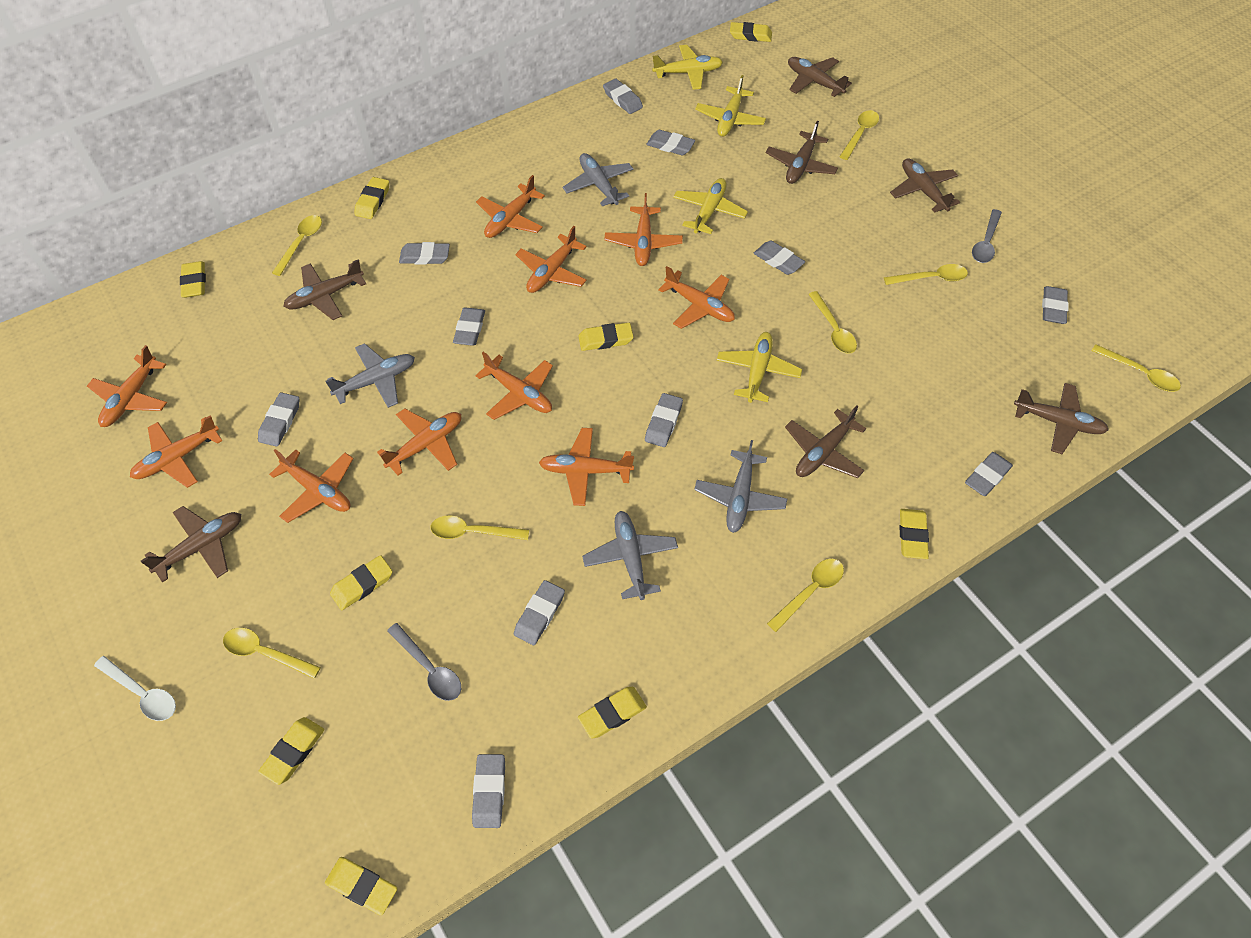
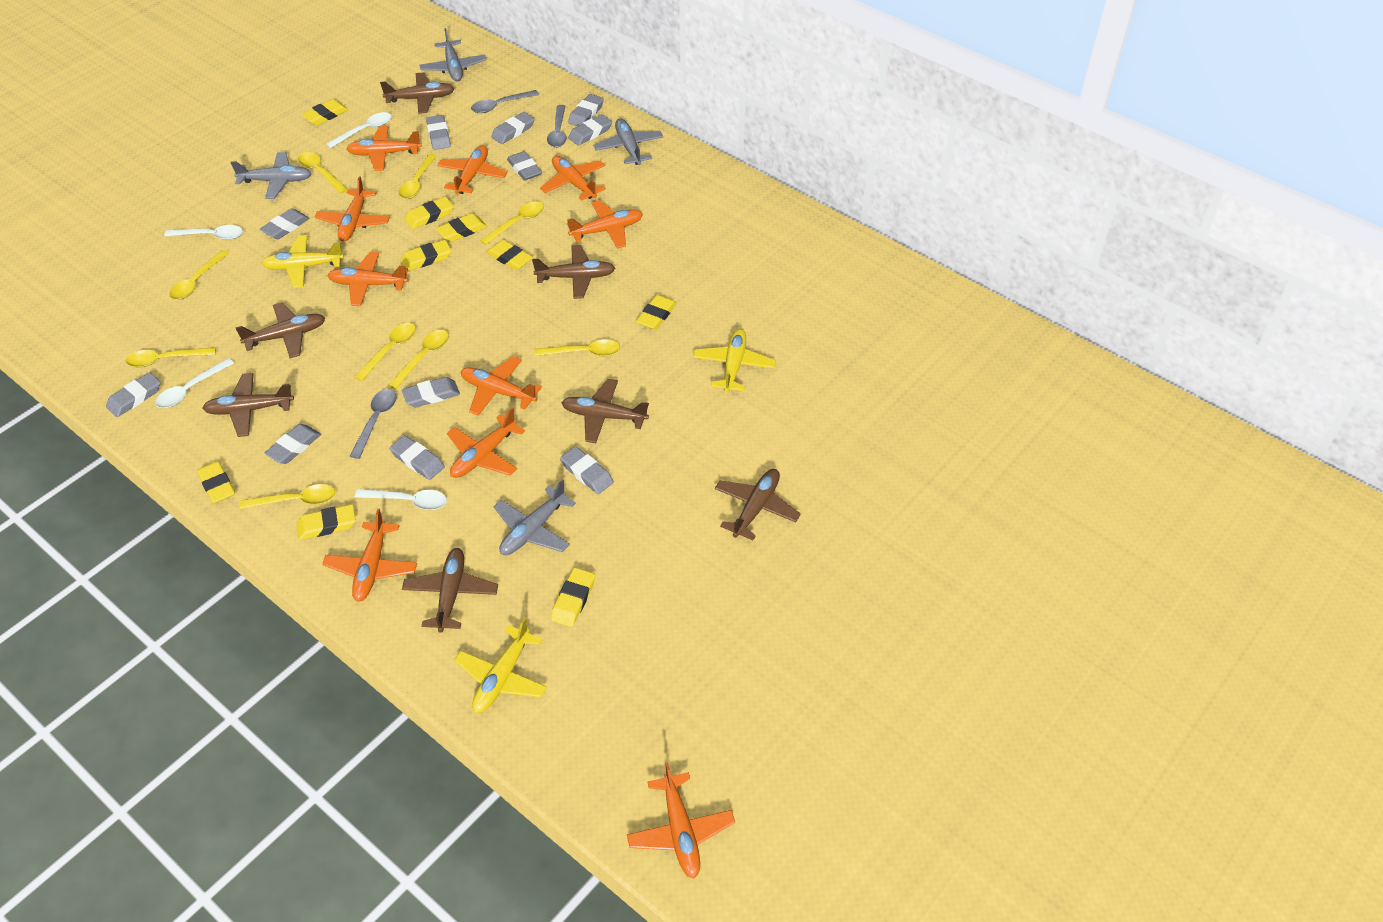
grey spoon: [387,623,461,701] [972,209,1002,263] = 2 -> [350,389,397,459] [471,90,539,113] [547,105,567,148] = 3
white spoon: [94,656,176,721] = 1 -> [155,358,234,408] [164,225,243,240] [326,112,392,148] [355,489,447,510] = 4
yellow plane: [652,45,723,90] [673,178,748,234] [695,75,766,137] [716,332,802,403] = 4 -> [261,235,344,288] [454,617,547,713] [693,329,776,393] = 3
yellow spoon: [223,628,321,679] [272,215,322,276] [431,516,529,540] [767,559,844,632] [808,291,857,354] [839,110,879,160] [884,264,968,285] [1092,344,1181,392] = 8 -> [126,347,216,368] [169,250,229,300] [240,484,335,509] [298,152,348,193] [354,323,416,381] [389,330,449,389] [399,154,437,199] [480,201,544,245] [534,339,620,357] = 9

